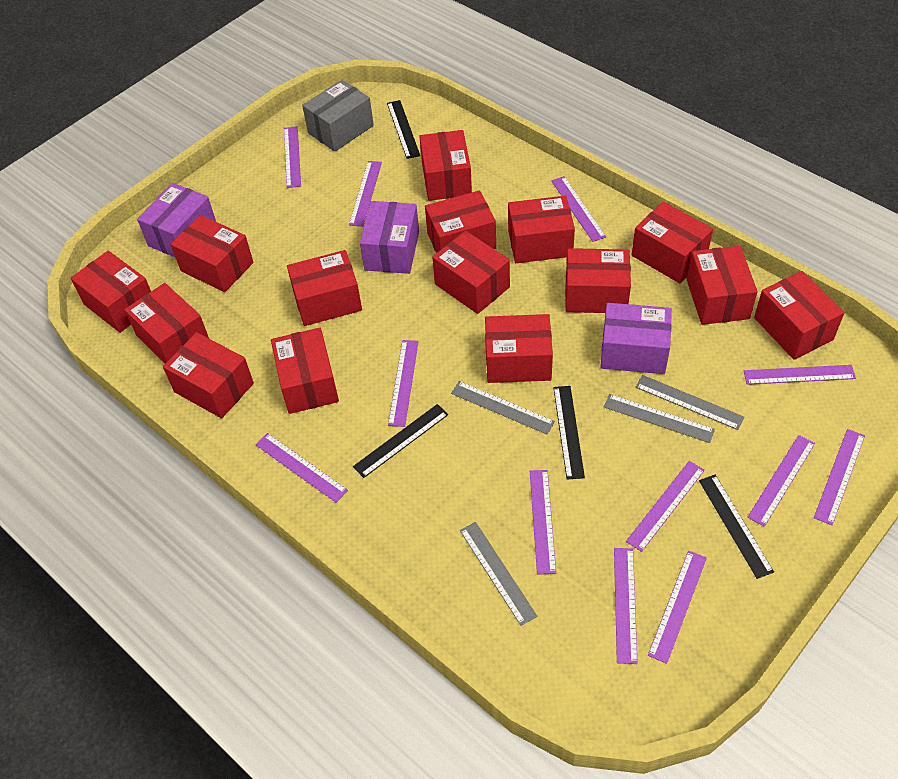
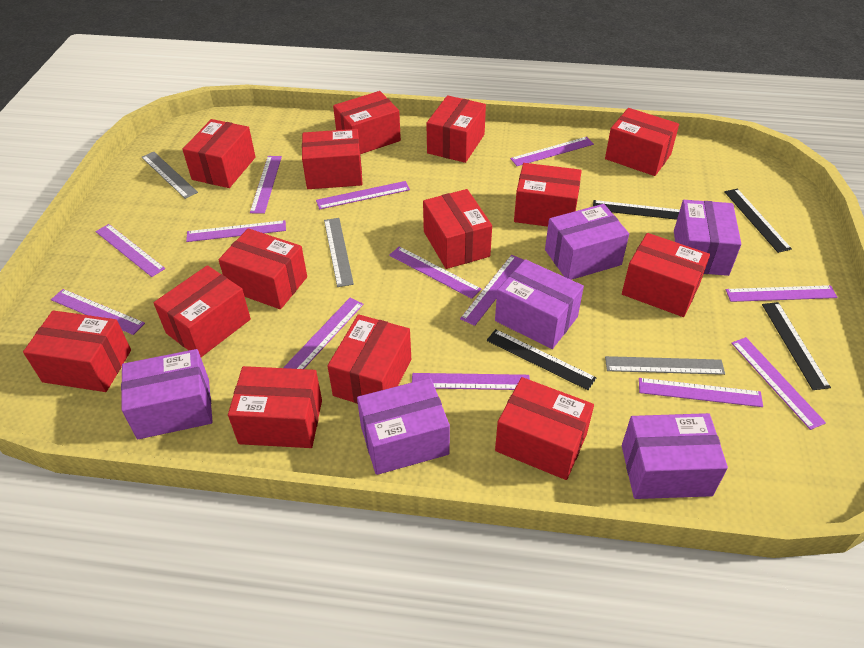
grey box: [302,80,374,152] = 1 -> none = 0
grey ruler: [451,381,555,435] [460,522,537,626] [604,394,715,443] [635,375,744,430] = 4 -> [142,152,198,199] [324,218,354,287] [605,356,725,375] = 3
purple box: [137,183,216,257] [360,201,419,274] [600,303,672,374] = 3 -> [121,349,213,439] [357,378,450,475] [495,259,584,349] [545,204,629,280] [622,413,728,499] [674,200,741,276] = 6
purple ruler: [255,433,348,502] [284,126,301,188] [349,161,382,227] [388,340,419,427] [530,470,556,575] [551,176,606,242] [614,548,638,664] [626,461,705,552] [648,551,707,664] [744,365,856,385] [747,435,815,527] [814,429,865,525] = 12 -> [51,289,145,335] [95,224,165,277] [186,220,286,242] [250,156,282,214] [283,298,364,369] [316,181,410,209] [389,246,481,299] [412,373,530,390] [460,255,524,326] [510,137,594,166] [639,378,763,407] [726,285,837,302] [731,337,826,430] = 13
red box: [70,251,151,333] [124,283,209,364] [163,332,254,418] [171,215,253,292] [271,328,339,414] [287,250,362,326] [419,130,472,201] [425,190,496,253] [432,231,510,314] [485,314,553,383] [508,196,575,263] [565,248,631,313] [632,202,713,283] [687,246,758,325] [754,271,844,360] = 15 -> [23,310,131,392] [154,265,251,357] [182,119,256,188] [218,228,307,309] [228,366,322,448] [302,129,362,189] [328,314,411,404] [333,91,401,154] [423,189,492,269] [426,95,486,163] [495,377,594,480] [514,163,582,227] [605,108,679,176] [622,233,710,317] = 14

